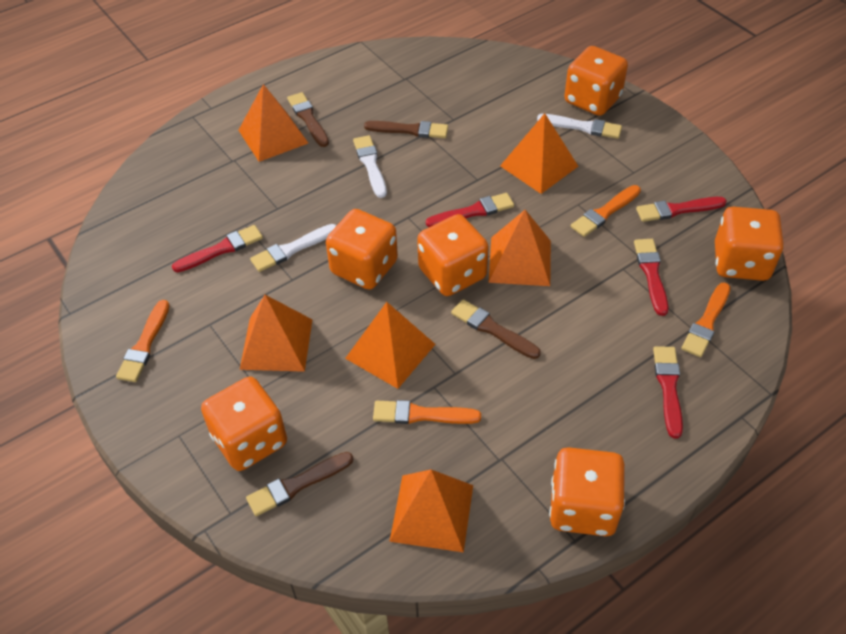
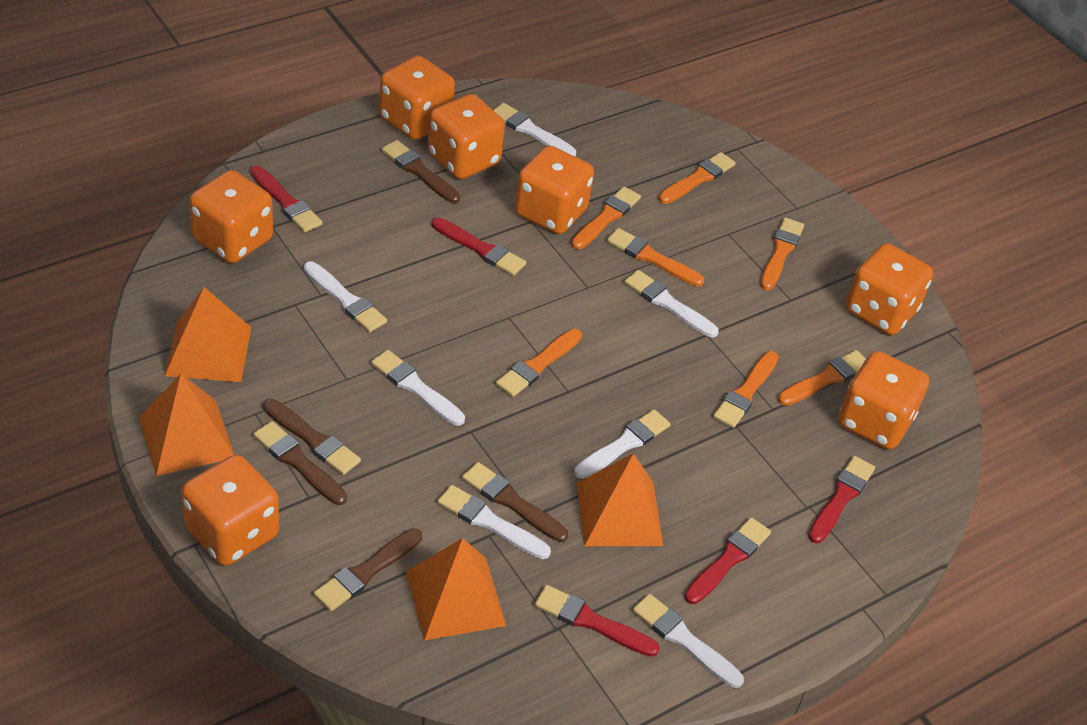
brown brush: [246,452,354,516] [287,92,329,147] [364,121,448,138] [451,299,541,359] = 4 -> [253,421,347,505] [263,399,361,475] [314,528,422,611] [381,140,460,203] [462,462,568,542] = 5
orange brush: [116,300,170,382] [373,400,481,424] [571,185,641,237] [681,282,731,357] = 4 -> [496,329,582,397] [571,187,641,249] [607,228,705,287] [658,152,736,204] [713,351,779,428] [760,218,804,290] [778,350,866,406] = 7
orange dice: [201,377,287,471] [326,209,398,290] [417,214,489,296] [549,447,625,536] [564,46,628,116] [715,207,784,281] = 6 -> [181,455,279,566] [189,170,273,263] [379,56,455,140] [428,94,505,179] [515,145,594,234] [838,351,929,450] [846,243,933,335] = 7
orange pyramid: [238,84,308,162] [240,295,313,372] [345,302,435,389] [389,470,473,552] [489,210,551,286] [500,113,578,194] = 6 -> [139,374,234,476] [165,287,252,382] [406,538,506,641] [577,453,663,546] = 4
white brush: [250,224,336,272] [353,135,387,198] [537,114,622,139] = 3 -> [304,261,387,332] [371,350,465,426] [437,485,551,559] [493,103,576,156] [574,409,670,479] [624,270,719,338] [632,594,744,688] = 7

